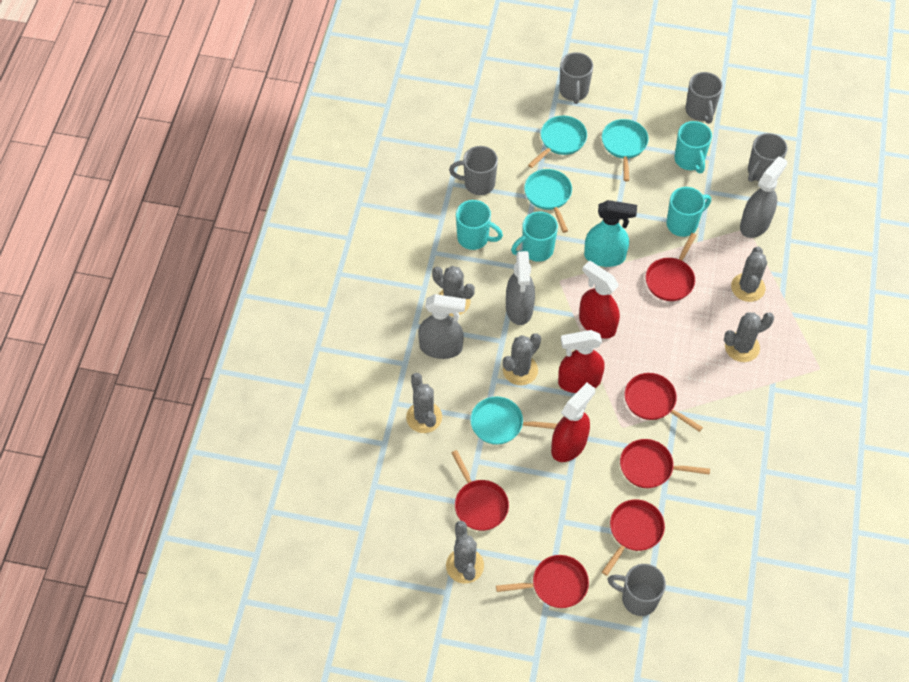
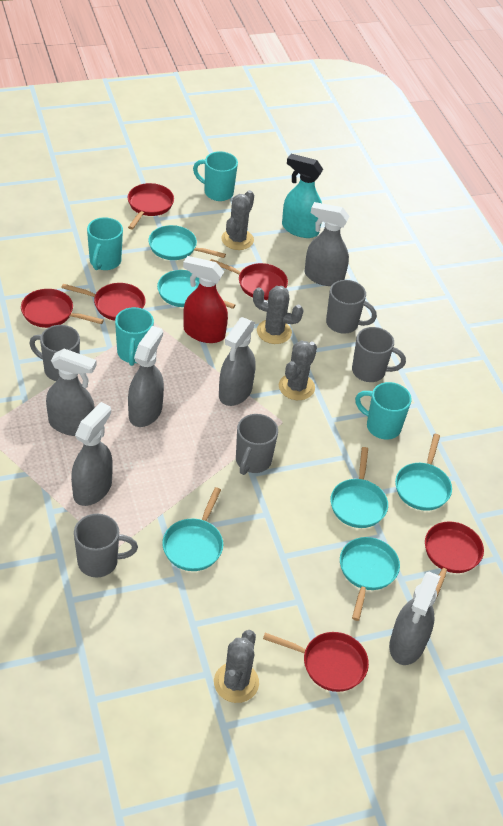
grey cactus: [406,373,442,433] [432,266,475,316] [446,521,484,583] [503,333,541,385] [724,313,774,362] [731,247,767,302] = 6 -> [214,630,259,703] [221,190,254,250] [253,286,304,344] [279,340,317,400] = 4
grey spray bottle: [418,294,466,359] [506,251,535,325] [740,156,787,238] = 3 -> [46,349,97,436] [71,402,113,506] [128,326,164,427] [219,317,256,406] [304,202,350,286] [389,571,441,665] = 6
red spray bottle: [551,383,595,462] [558,330,605,393] [579,261,620,338] = 3 -> [183,256,228,343] = 1
turquoise pan: [470,397,557,445] [524,169,572,233] [528,116,587,168] [602,119,649,181] = 4 -> [149,225,226,260] [157,270,235,309] [162,487,223,571] [330,447,388,528] [340,537,400,621] [395,434,452,511] = 6

